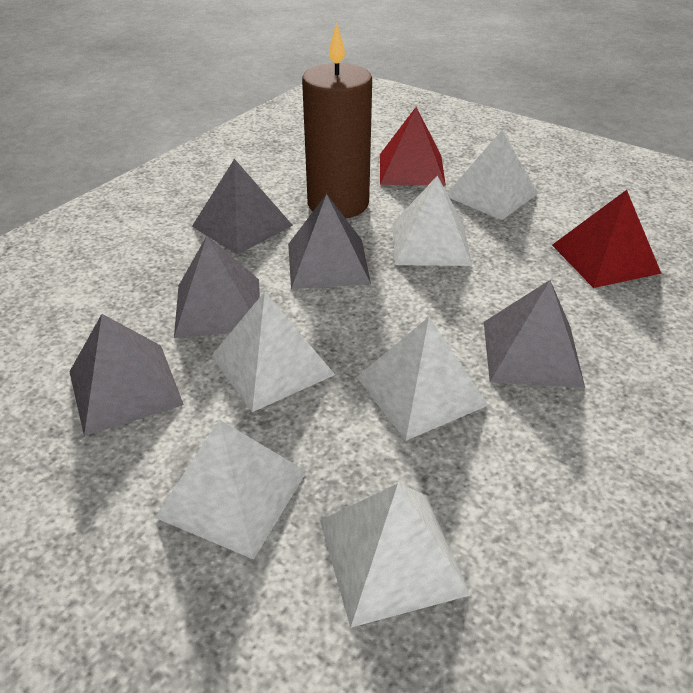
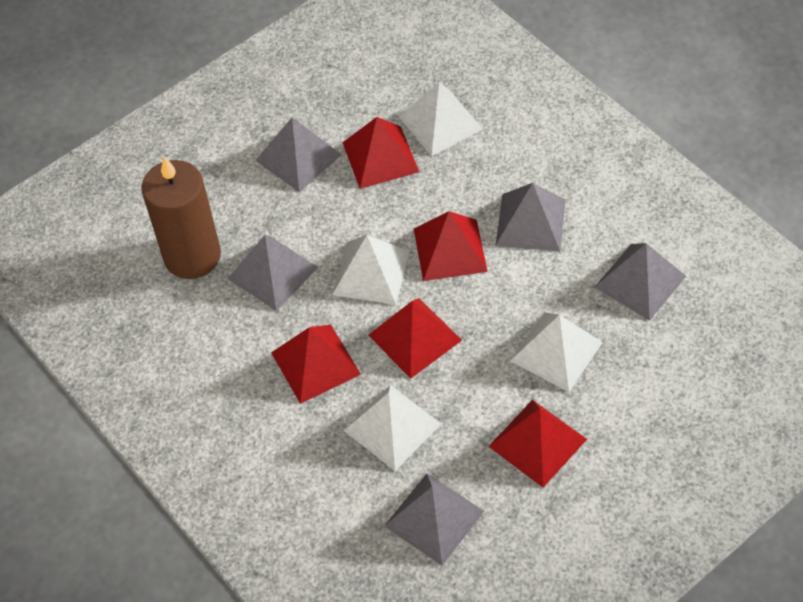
red pyramid: [380,107,446,186] [552,190,662,288] = 2 -> [271,325,361,404] [342,117,419,189] [368,298,462,379] [414,211,488,281] [488,400,587,487] = 5
white pyramid: [155,420,307,559] [211,292,335,412] [320,483,470,628] [357,317,488,441] [392,176,472,266] [447,130,538,220] = 6 -> [332,235,410,305] [344,385,441,471] [399,82,483,156] [510,312,603,392] = 4

